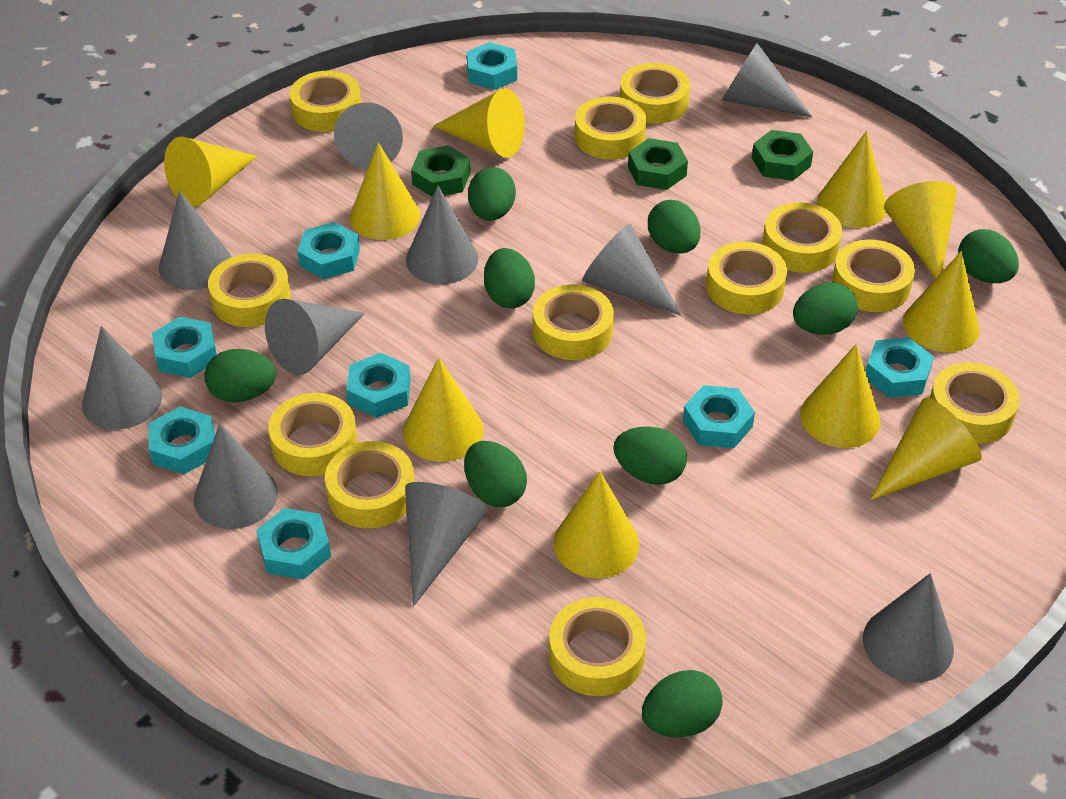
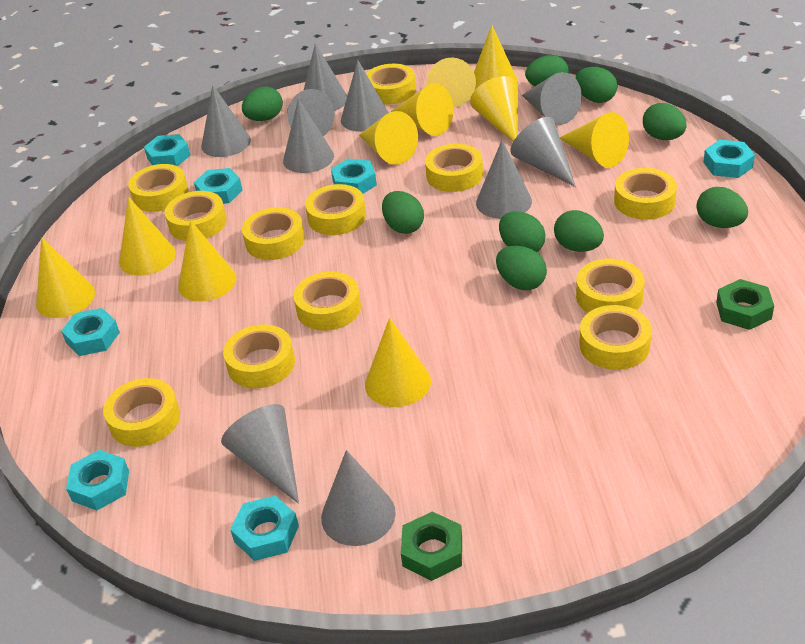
green nut: [411,145,470,197] [628,138,688,190] [752,130,813,181] = 3 -> [401,511,462,581] [716,279,774,330] = 2
turquoise nut: [149,407,215,474] [152,316,217,378] [256,508,331,580] [297,222,360,279] [346,353,411,418] [467,42,517,90] [683,385,755,448] [866,337,934,398] = 8 -> [61,308,120,356] [66,450,129,510] [144,134,190,166] [194,168,243,204] [230,496,299,561] [331,159,377,194] [703,140,755,178] = 7

